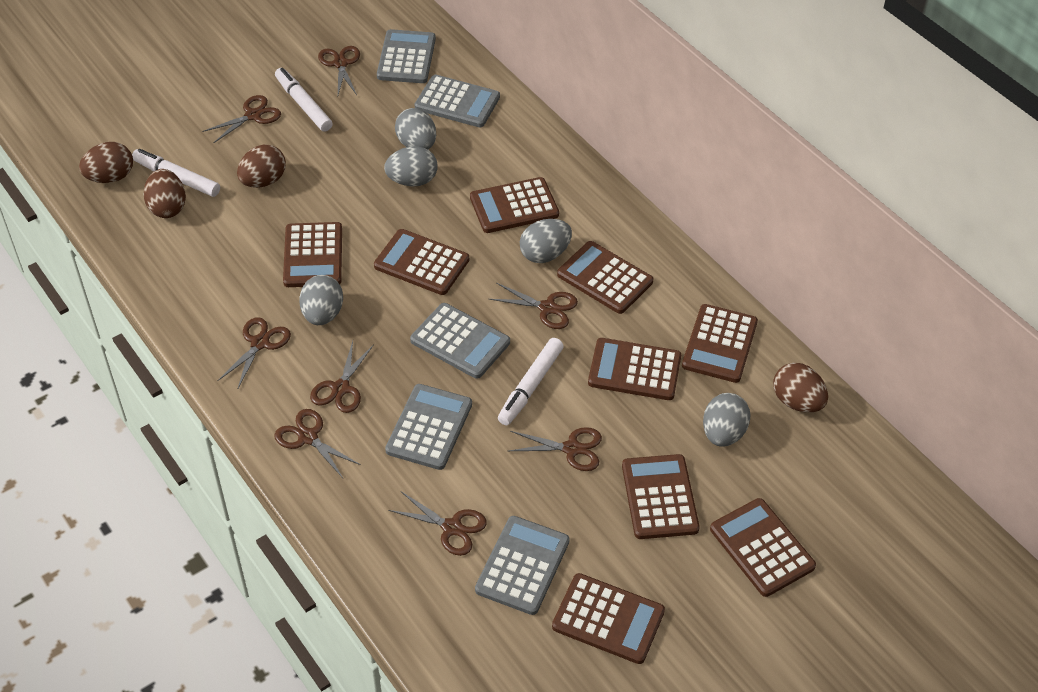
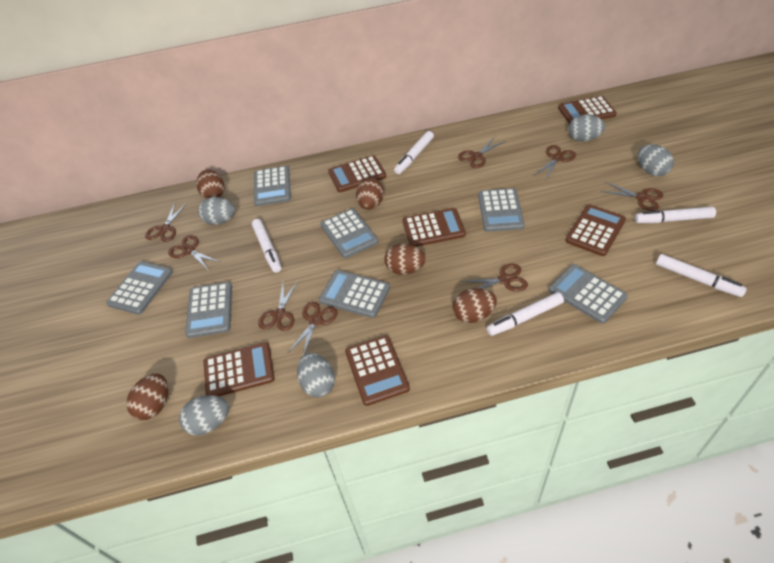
brown calculator: [283,222,342,287] [374,229,469,295] [470,177,559,233] [552,573,665,664] [557,241,653,314] [588,338,681,400] [622,454,700,539] [682,304,758,383] [710,498,816,597] = 9 -> [204,342,275,396] [328,155,386,192] [345,335,410,406] [402,208,466,247] [558,96,617,124] [565,205,626,256] = 6
brown egg: [79,142,133,183] [144,169,186,218] [237,144,286,188] [773,363,828,412] = 4 -> [126,374,168,420] [196,169,224,199] [356,178,384,210] [384,244,426,275] [452,288,497,323] = 5
grey calculator: [377,29,436,83] [385,384,472,470] [410,303,510,379] [415,75,500,127] [475,516,570,615] = 5 -> [106,261,173,315] [185,282,232,338] [254,166,291,206] [319,270,390,318] [320,209,378,258] [478,188,525,232] [549,264,628,324] = 7
white marker: [132,149,220,197] [275,68,333,132] [498,338,564,425] = 3 -> [252,219,281,273] [394,131,434,174] [486,292,564,336] [635,207,716,223] [656,254,747,297] = 5

